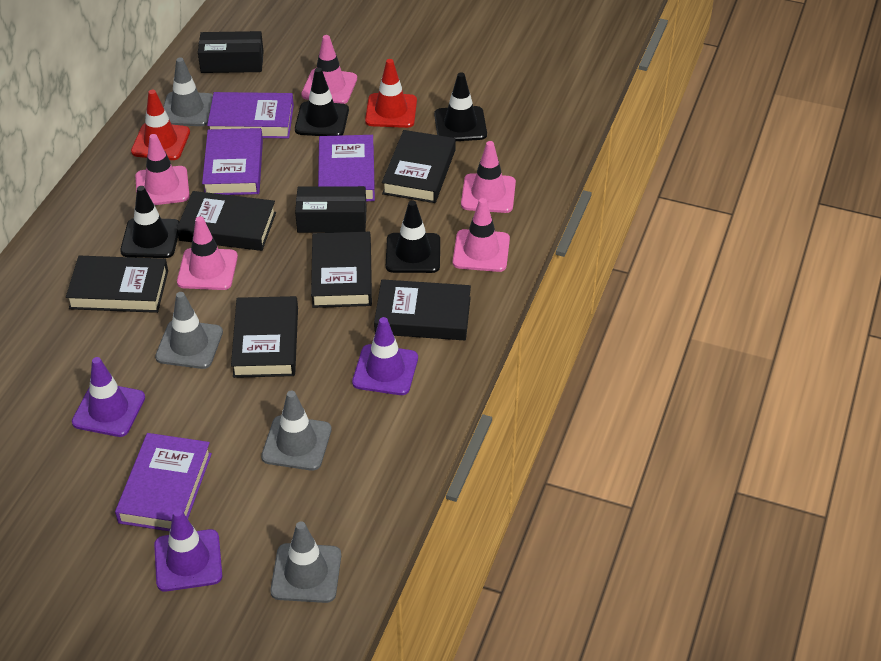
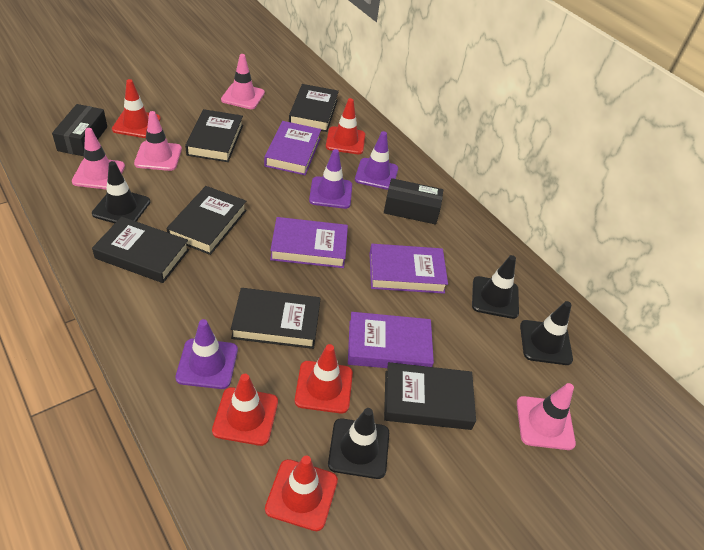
grey traffic cone: [155,292,223,369] [163,57,213,126] [261,390,331,471] [270,522,341,603] = 4 -> none = 0
pink traffic cone: [135,134,190,205] [177,216,238,290] [301,35,357,104] [453,198,510,272] [461,141,516,213] = 5 -> [72,128,125,190] [134,111,182,171] [221,54,265,109] [517,383,576,450] = 4
red traffic cone: [131,90,190,160] [365,59,417,128] = 2 -> [112,79,161,138] [212,374,278,446] [265,456,338,531] [295,344,353,414] [326,98,365,154] = 5

